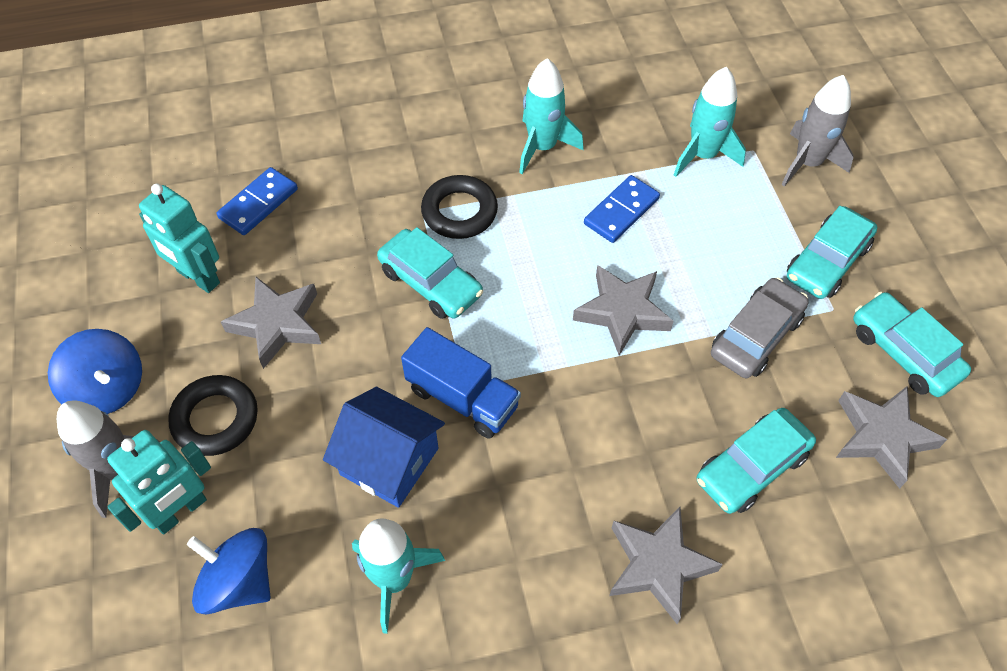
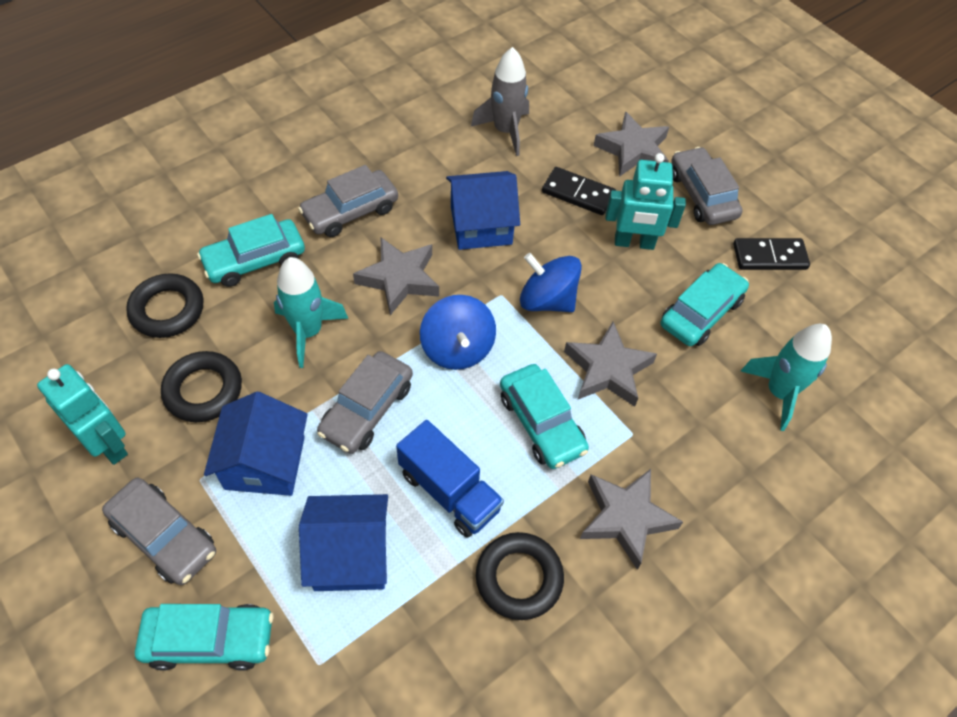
black domino: none = 0 -> [542,167,616,215] [733,238,810,270] = 2
black ring: [168,375,258,456] [421,175,498,239] = 2 -> [126,273,204,338] [161,351,242,422] [476,532,564,620] = 3
blue domino: [217,167,298,235] [584,175,660,243] = 2 -> none = 0
blue house: [323,387,445,508] = 1 -> [204,392,308,496] [299,494,388,591] [446,171,520,250] = 3
grey car: [711,278,809,378] = 1 -> [102,478,216,585] [298,165,398,237] [317,351,413,454] [671,147,743,225] = 4
grey rocket: [57,400,160,518] [781,75,854,186] = 2 -> [471,47,529,156] = 1
turquoise rocket: [352,518,445,634] [519,58,584,174] [674,67,746,177] = 3 -> [274,257,348,368] [741,324,832,431] = 2

